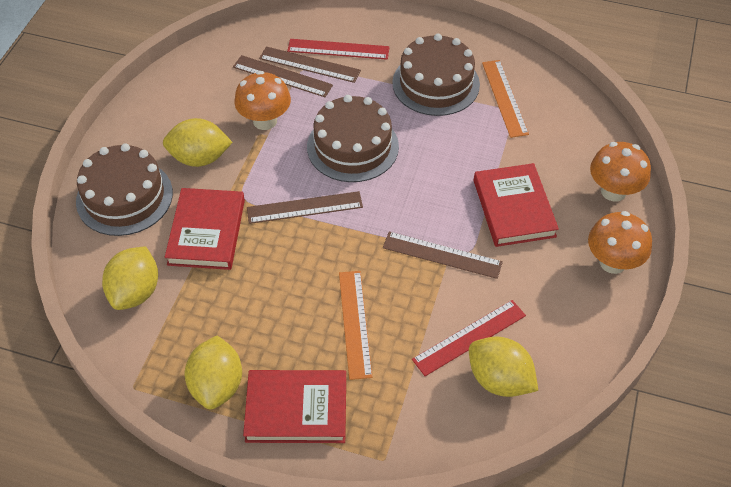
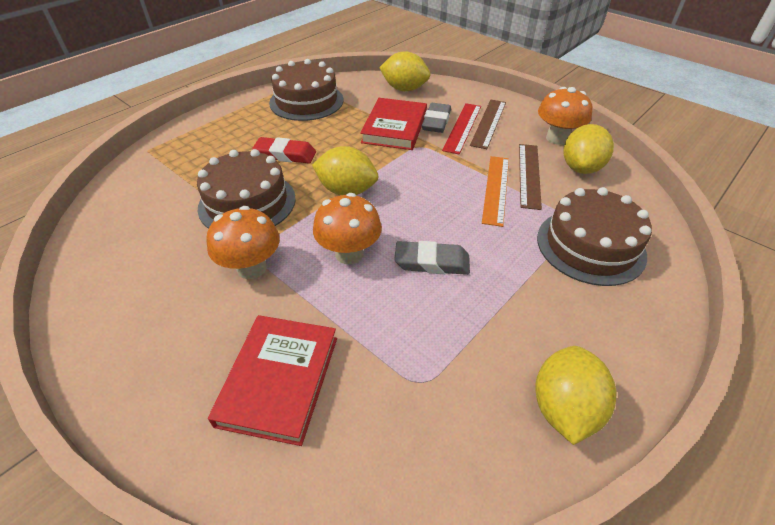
brown ruler: [233,55,333,97] [247,191,363,224] [259,46,361,83] [383,232,503,279] = 4 -> [470,100,506,149] [519,144,542,210] = 2
grey eraser: none = 0 -> [394,241,470,275] [422,103,451,133] = 2
orange ruler: [339,271,372,380] [482,60,529,138] = 2 -> [482,156,509,227] = 1
red book: [165,188,245,270] [243,370,346,443] [474,163,559,247] = 3 -> [208,315,337,446] [360,98,427,150] = 2
red eraser: none = 0 -> [252,137,316,163] = 1
red ruler: [287,39,390,60] [412,300,526,376] = 2 -> [442,103,481,154] = 1

